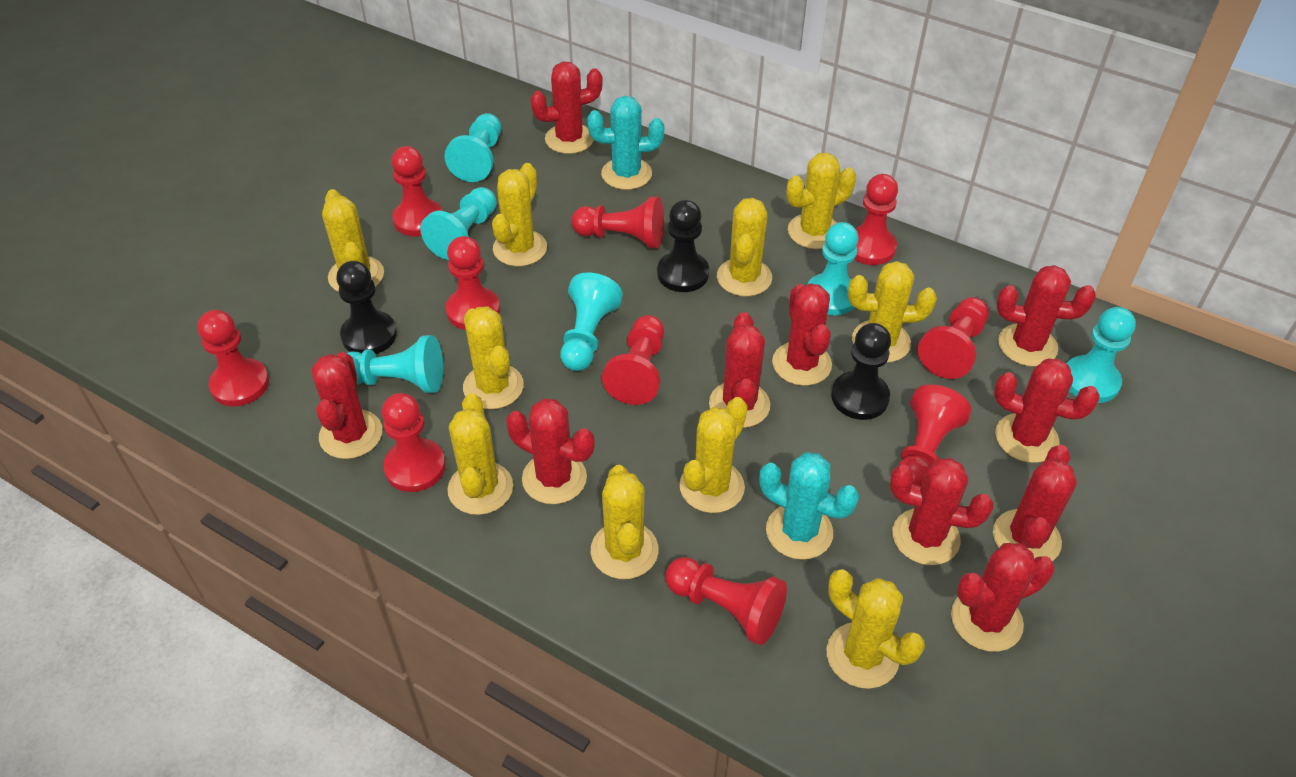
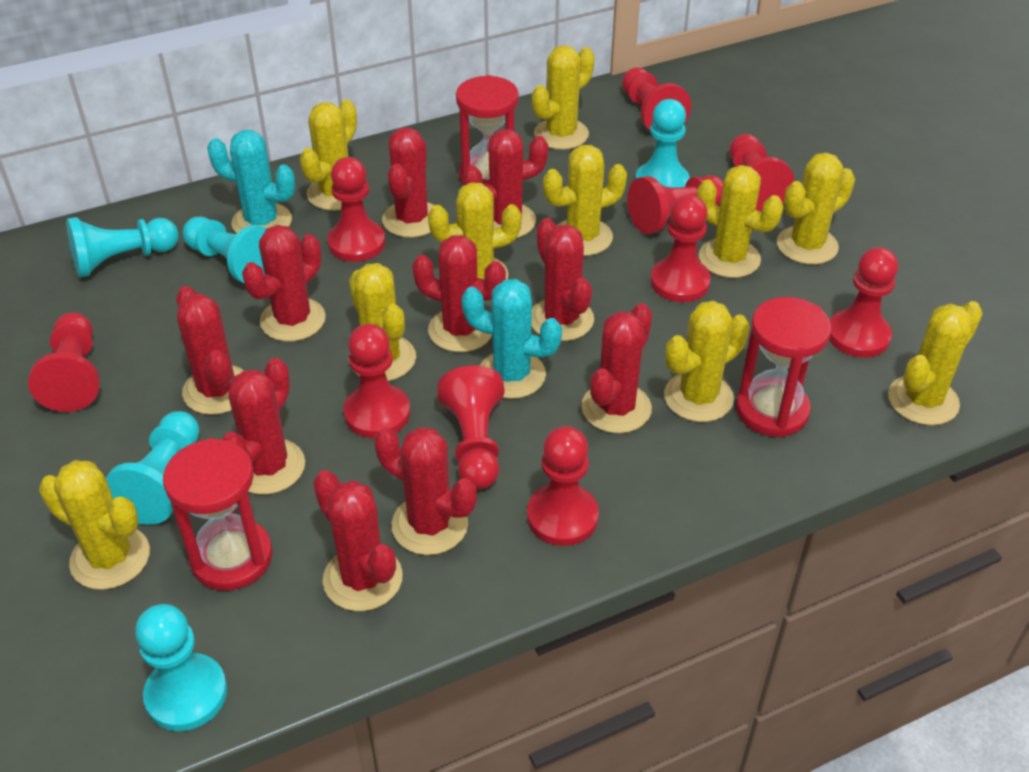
black pawn: [336,261,397,354] [657,200,709,292] [832,323,891,420] = 3 -> none = 0
red hourglass: none = 0 -> [163,438,273,591] [456,75,519,186] [736,297,832,437] = 3
turquoise pawn: [347,335,443,393] [420,187,497,260] [444,113,501,182] [560,273,623,371] [807,222,859,315] [1066,307,1136,403] = 6 -> [66,217,179,277] [106,411,199,525] [135,604,227,731] [183,217,267,283] [636,99,690,188] = 5

